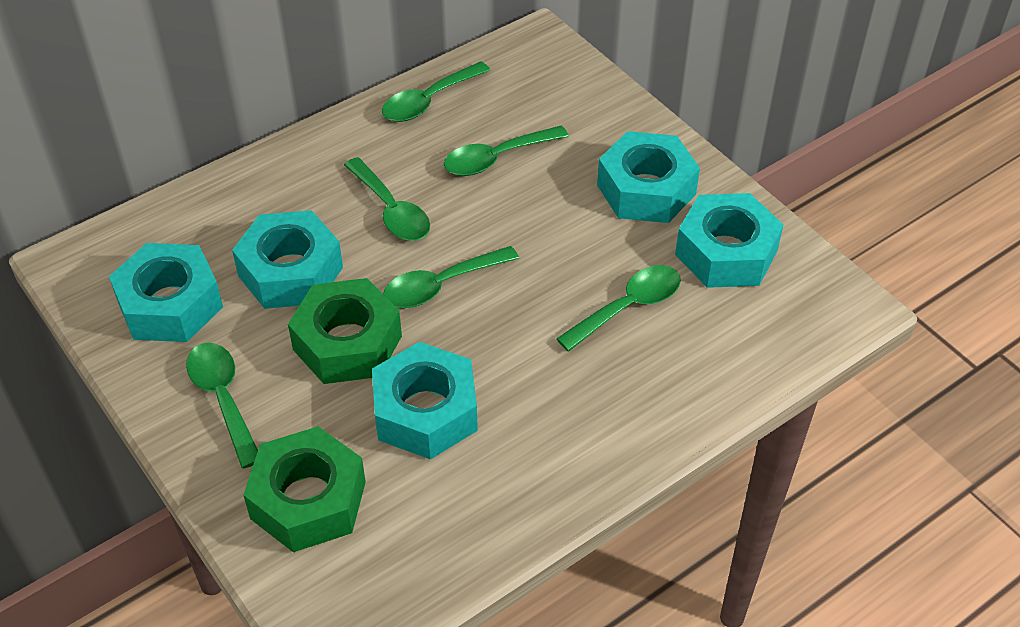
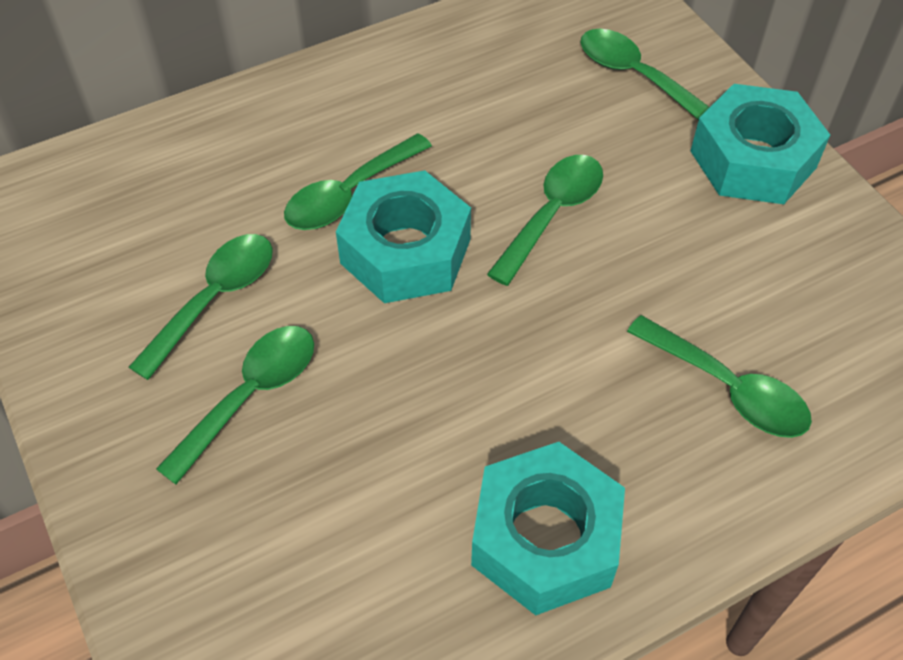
green nut: [243,426,366,552] [288,278,402,384] = 2 -> none = 0
turquoise nut: [109,243,223,342] [232,210,343,309] [372,342,478,459] [597,131,700,223] [675,193,783,288] = 5 -> [336,170,471,303] [471,442,625,615] [691,84,830,204] = 3

